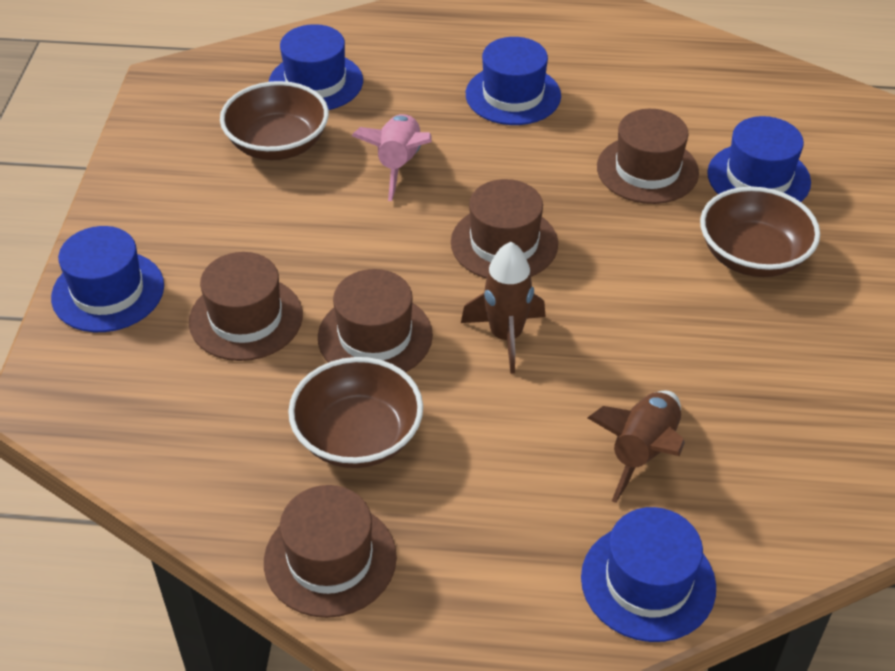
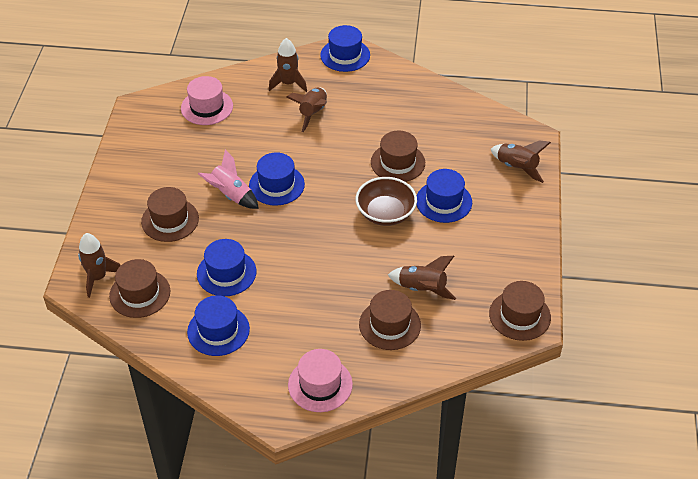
brown bowl: [220,81,329,160] [288,357,423,468] [700,187,820,277] = 3 -> [356,177,417,226] = 1
brown rocket: [461,242,546,374] [588,391,685,503] = 2 -> [78,233,121,298] [269,38,307,92] [287,87,327,132] [388,256,456,300] [491,140,551,183] = 5
pink hat: none = 0 -> [181,76,233,125] [288,349,353,412] = 2

